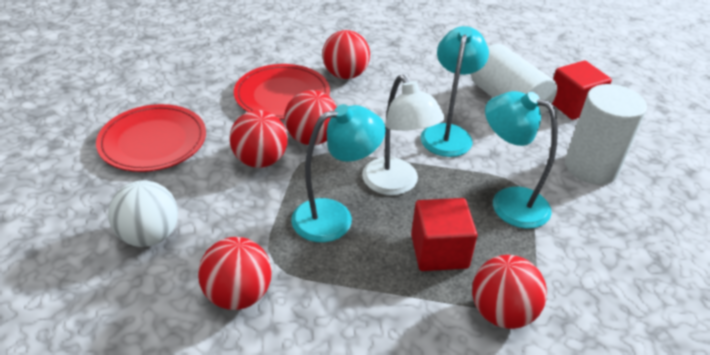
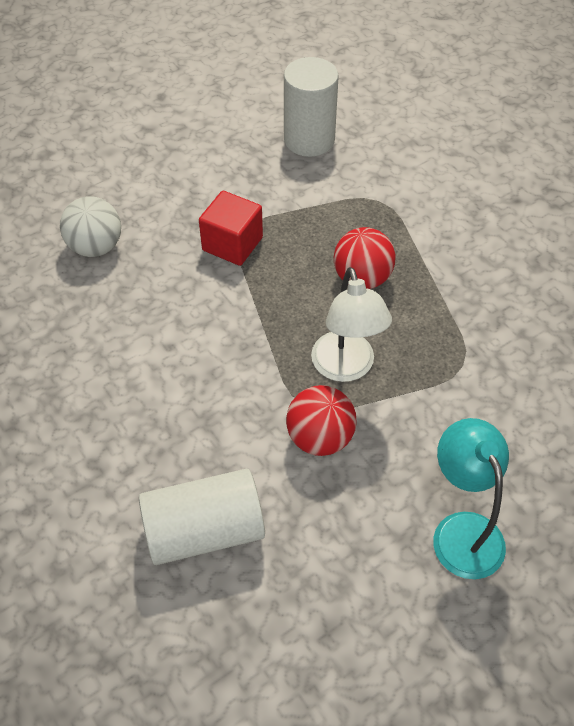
red ball: [198,237,272,310] [229,110,288,168] [284,90,337,145] [322,30,370,79] [472,255,547,329] = 5 -> [286,385,357,456] [334,227,395,289] = 2
red cube: [411,198,477,271] [552,61,612,120] = 2 -> [199,191,263,266] = 1
red plate: [96,104,206,172] [234,64,330,120] = 2 -> none = 0
turquoise lamp: [291,104,386,242] [421,26,489,157] [485,91,558,229] = 3 -> [433,418,509,579] = 1

